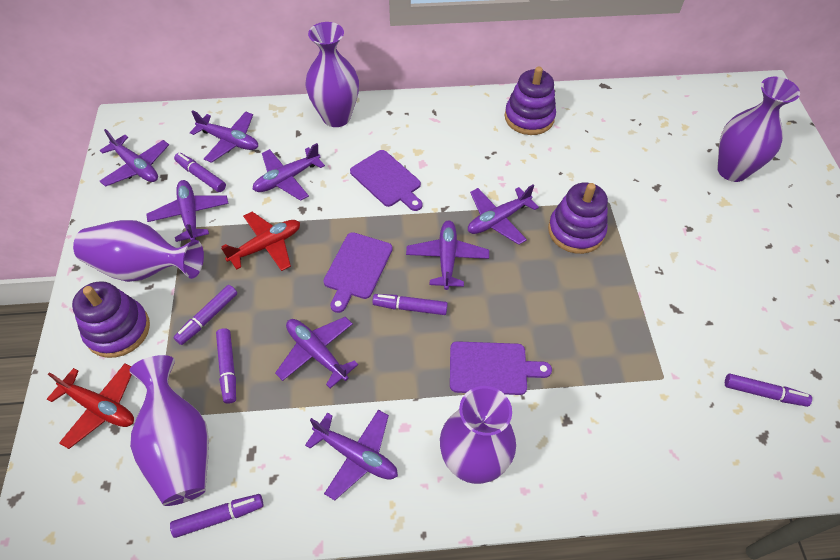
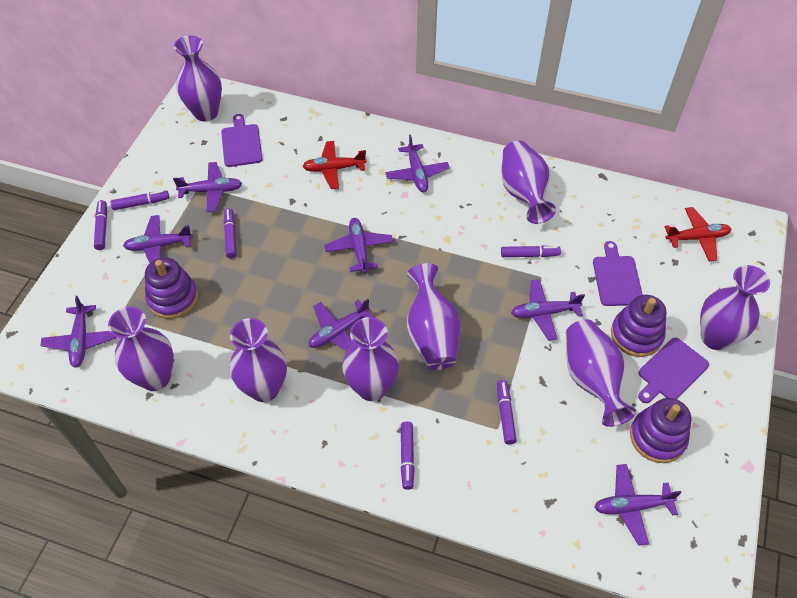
purple vase: [73,220,204,282] [129,355,209,506] [306,22,359,127] [440,386,516,484] [717,77,800,182] = 5 -> [108,307,174,391] [174,35,222,121] [230,318,287,402] [342,317,399,401] [407,263,460,370] [501,140,556,224] [566,319,636,427] [700,265,770,350] = 8

